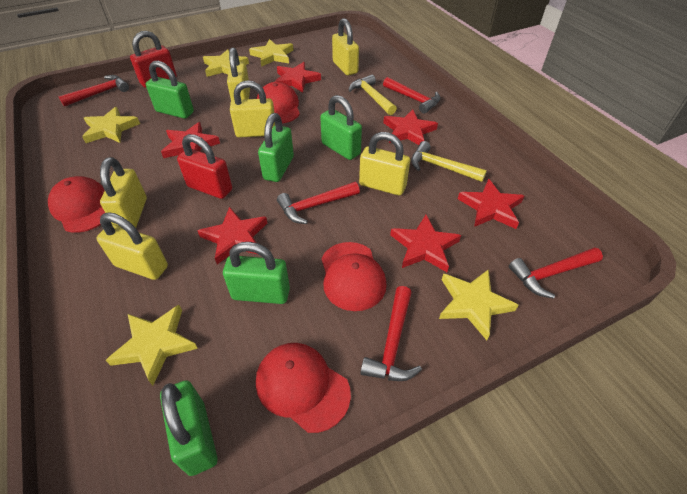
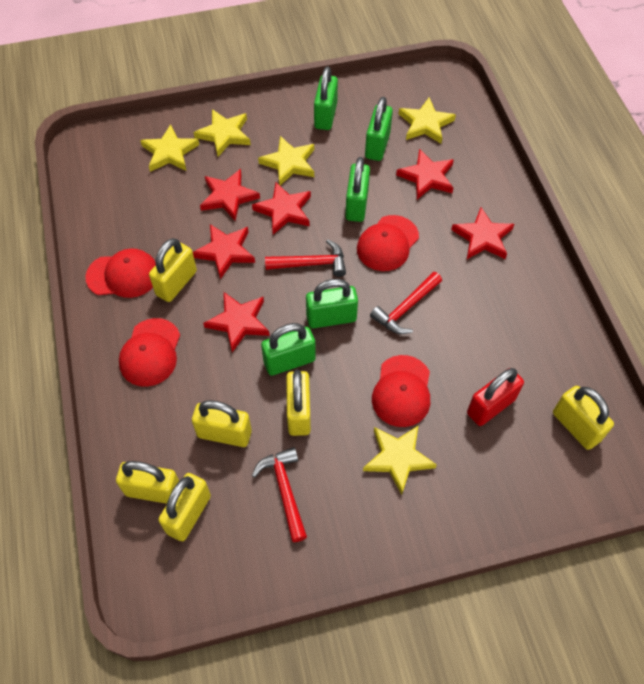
red hammer: [58,75,129,107] [277,182,360,224] [360,286,422,381] [383,77,441,114] [509,247,603,299] = 5 -> [252,447,307,542] [265,239,346,277] [370,272,442,334] = 3
red padlock: [130,31,177,88] [177,134,232,199] = 2 -> [467,368,524,426] = 1
yellow hammer: [348,75,397,115] [411,141,487,182] = 2 -> none = 0

